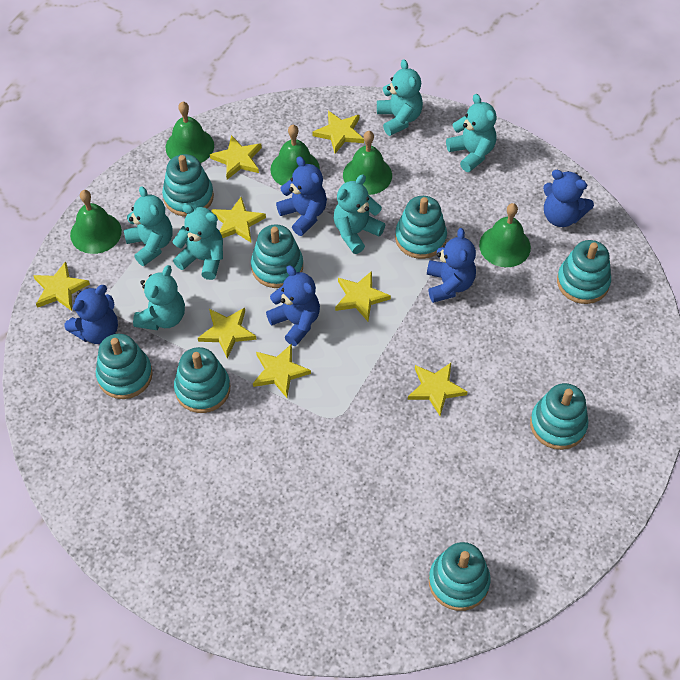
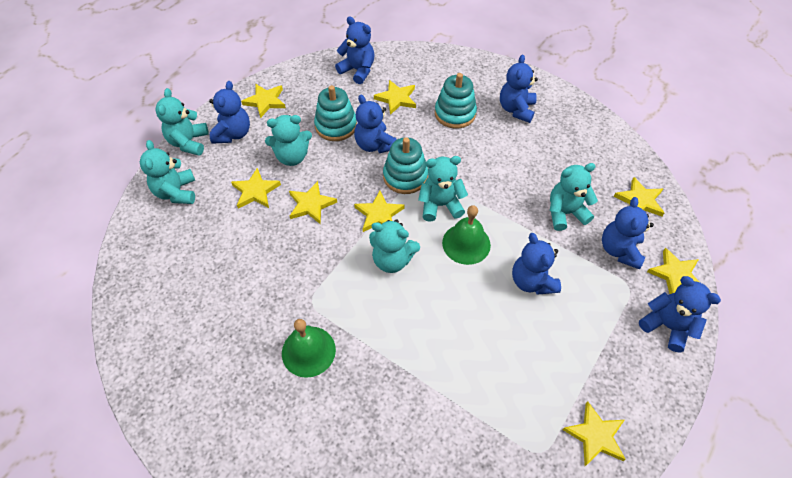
blue teddy bear: [64,285,118,344] [266,265,320,346] [276,156,327,236] [427,228,476,303] [543,170,594,227] = 5 -> [209,81,250,144] [335,17,375,84] [354,95,397,153] [500,55,538,123] [512,233,561,295] [602,197,654,269] [639,276,721,352] = 7
green bell: [70,190,122,254] [166,102,214,163] [270,125,320,186] [343,131,392,195] [479,203,531,267] = 5 -> [282,319,336,378] [442,205,491,265] = 2
turquoise stacking toy: [96,334,153,399] [162,154,214,217] [174,347,230,413] [251,224,303,288] [395,196,447,259] [429,542,490,611] [530,383,589,450] [557,240,611,304] = 8 -> [314,85,357,141] [383,137,428,194] [435,73,477,129] = 3

